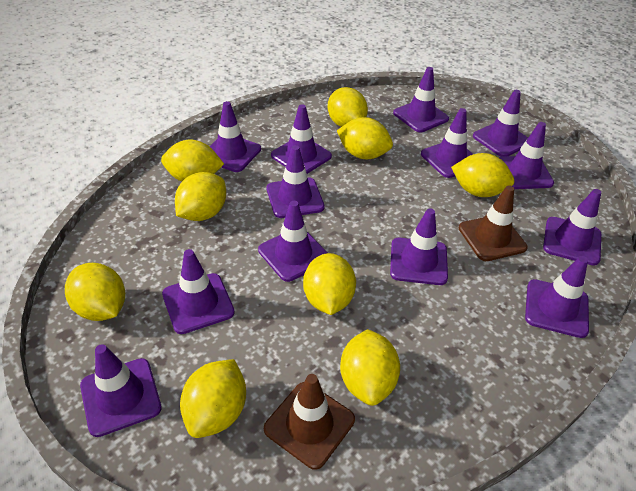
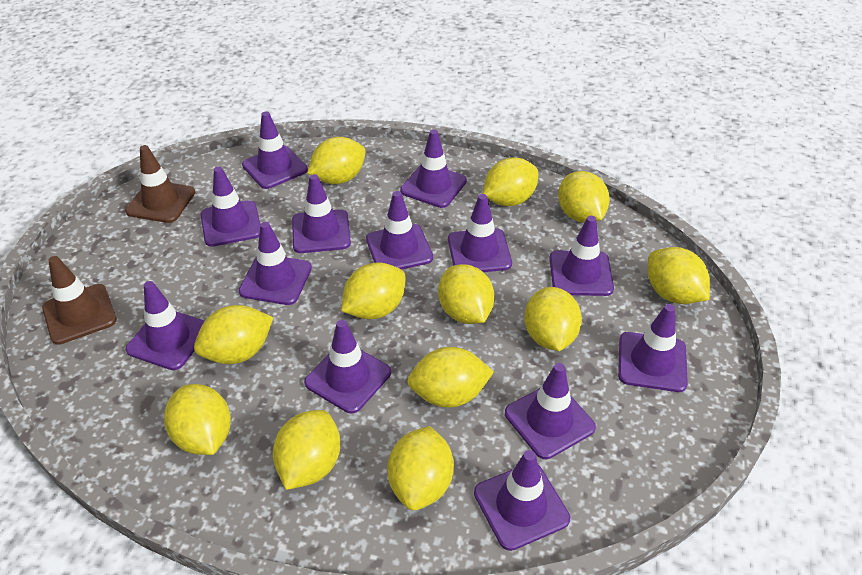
yellow lemon: [65,263,125,321] [161,140,224,182] [175,172,226,221] [180,359,246,438] [303,253,356,315] [328,87,368,127] [337,117,393,159] [340,329,400,406] [451,153,514,197] = 9 -> [164,384,231,455] [194,305,273,364] [273,410,341,490] [307,137,366,184] [341,262,406,319] [387,426,454,511] [407,347,494,408] [438,264,495,324] [483,157,538,206] [524,287,582,351] [558,171,610,223] [648,247,710,304] = 12

